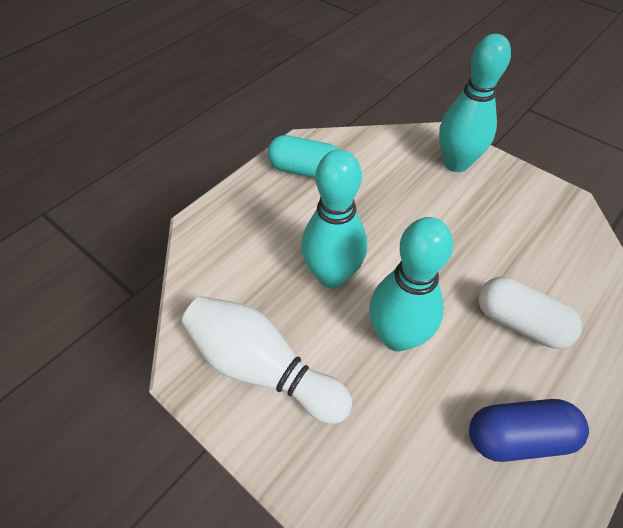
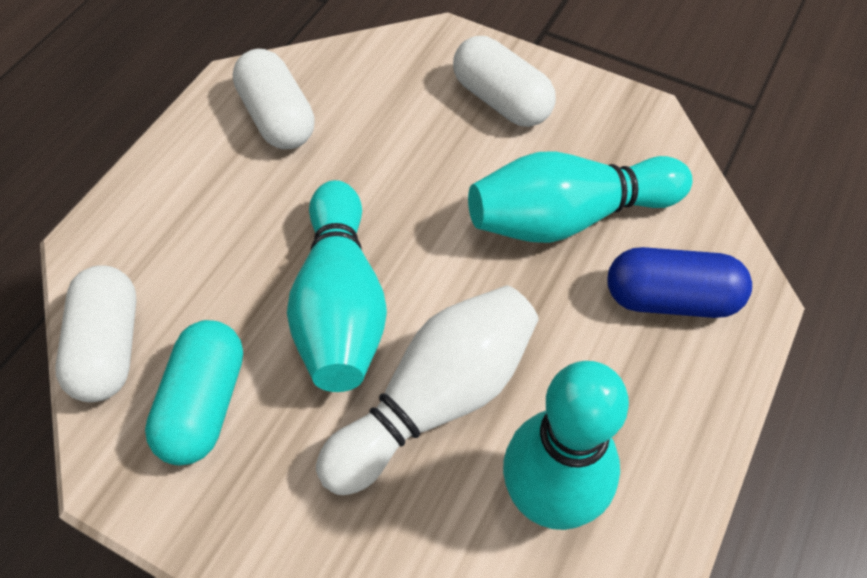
white capsule: [479,277,582,348] = 1 -> [55,265,136,402] [233,49,315,149] [453,36,556,127] = 3

